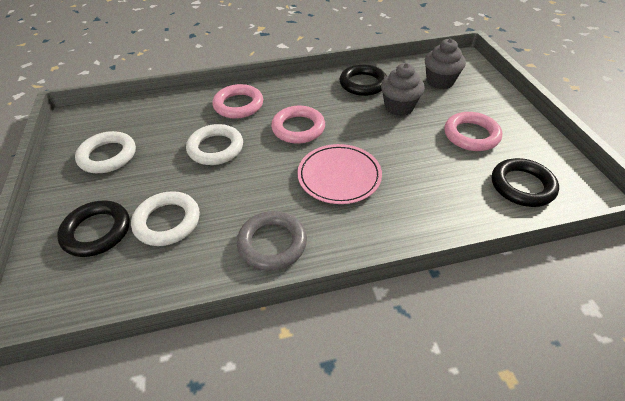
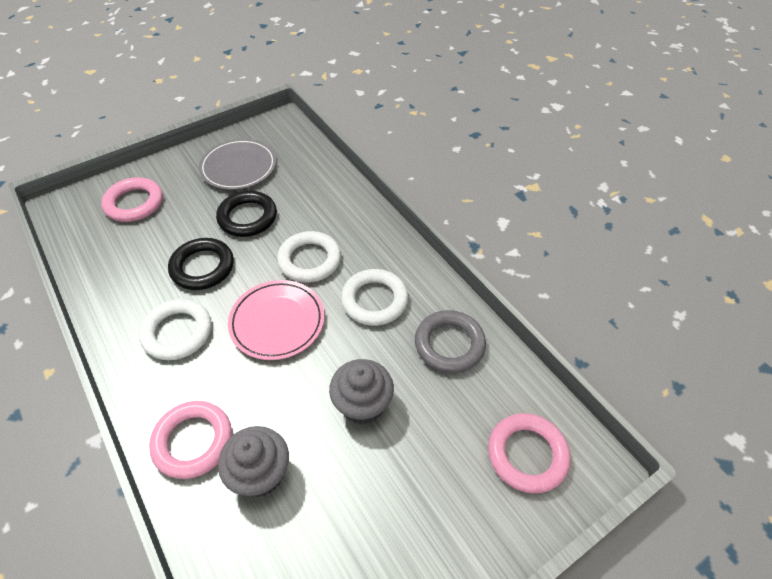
black ring: [57,200,130,257] [340,64,387,96] [492,158,559,207] = 3 -> [168,238,234,290] [216,191,277,237] = 2
grey plate: none = 0 -> [199,139,276,190] = 1

